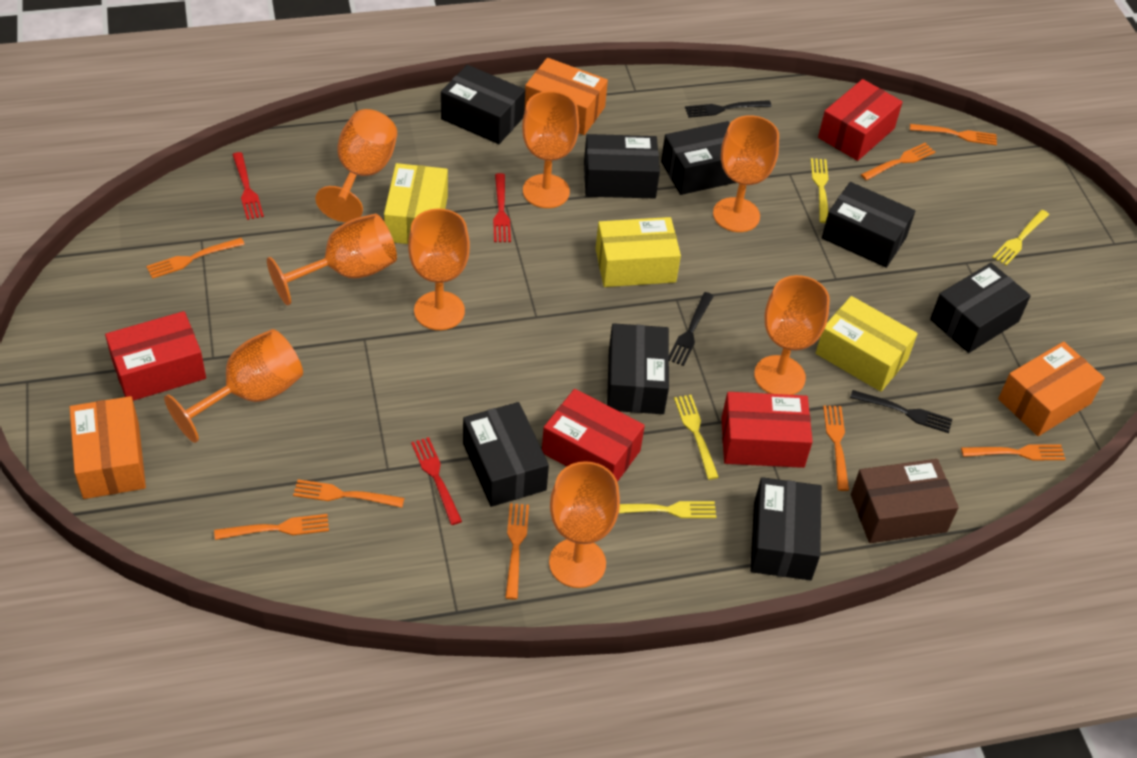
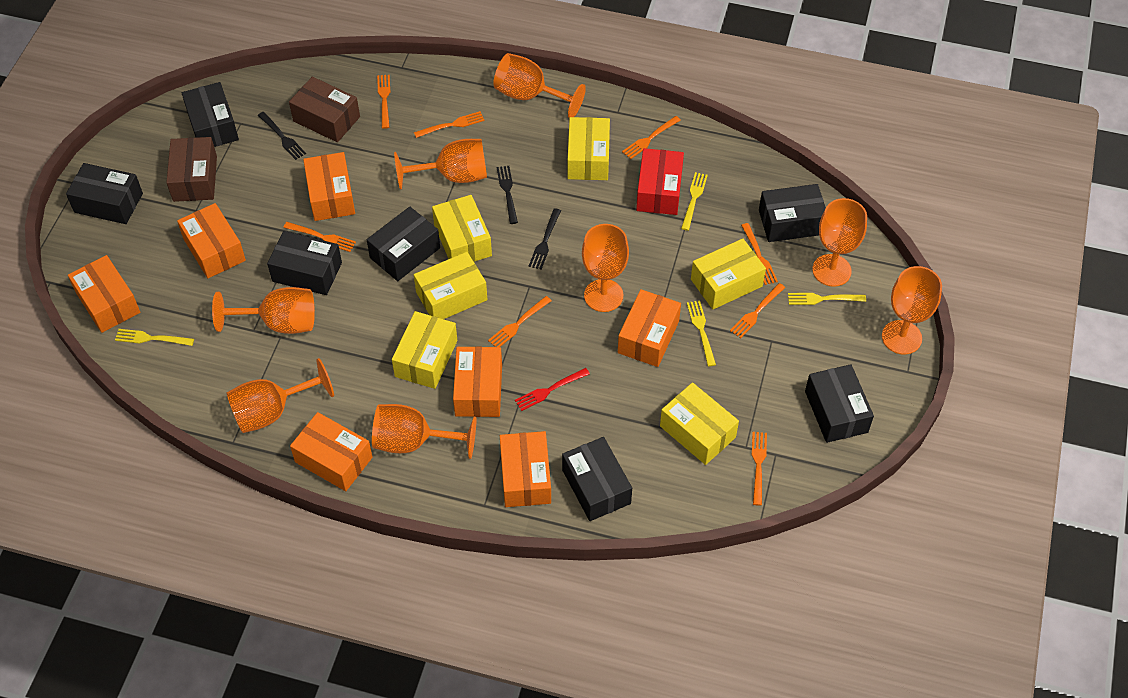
black box: [441,65,525,144] [463,402,549,507] [584,134,660,198] [607,323,669,414] [661,121,736,195] [750,477,822,580] [822,182,915,268] [930,263,1031,353] = 8 -> [66,163,143,224] [182,82,239,147] [267,231,342,295] [367,207,440,281] [562,437,632,521] [759,184,826,242] [805,364,874,443] = 7
brown box: [851,459,959,543] = 1 -> [166,137,217,202] [289,77,360,142] = 2
orange box: [69,396,146,499] [524,58,608,135] [998,342,1105,436] = 3 -> [68,255,140,333] [177,203,246,278] [290,412,372,491] [303,152,355,221] [453,346,502,417] [500,431,551,507] [618,289,681,367] = 7
red box: [105,311,206,401] [542,389,645,482] [721,392,813,468] [818,79,903,161] = 4 -> [636,148,684,215] = 1
red fork: [232,152,264,220] [411,437,462,525] [493,173,511,242] = 3 -> [515,368,590,411] = 1
yellow box: [384,163,448,244] [596,217,681,287] [816,296,918,392] = 3 -> [392,311,457,389] [414,252,487,319] [432,195,492,262] [567,117,610,180] [660,382,739,465] [691,238,766,309] = 6

